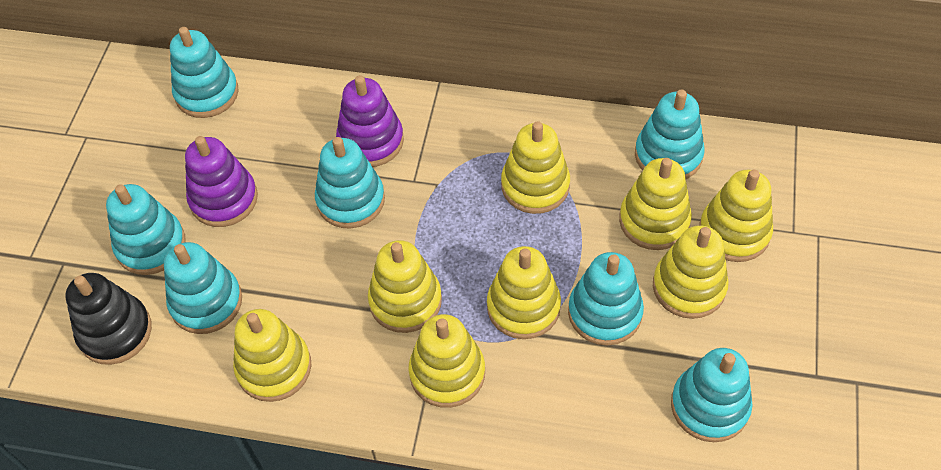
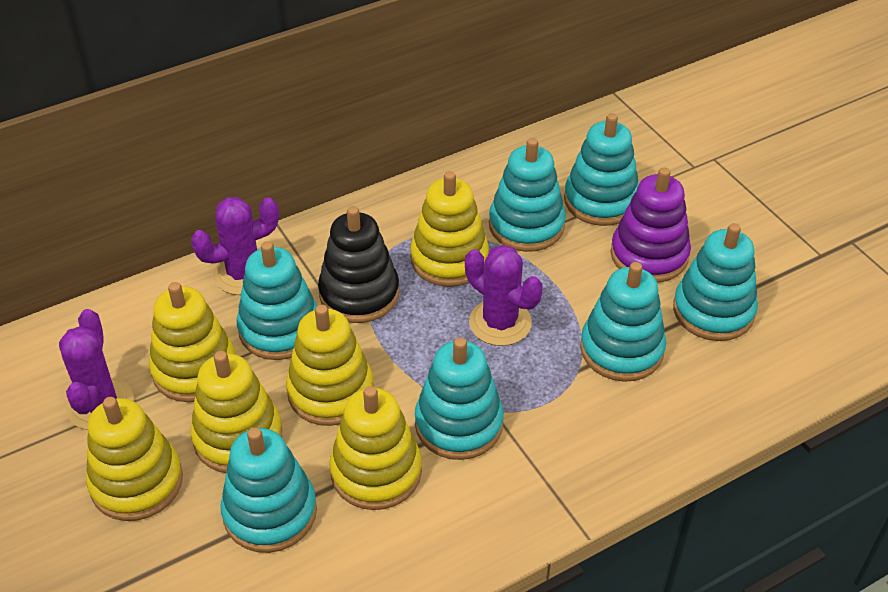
purple cactus: none = 0 -> [59,309,134,430] [191,197,279,295] [465,245,543,346] = 3
purple stacking toy: [185,136,258,227] [336,75,404,167] = 2 -> [611,167,691,282] = 1
yellow stacking toy: [233,309,312,402] [368,240,442,333] [408,314,485,408] [487,246,561,339] [501,121,570,214] [619,158,692,250] [653,225,729,319] [699,170,773,262] = 8 -> [86,397,183,521] [149,282,235,402] [191,351,282,473] [286,305,374,426] [329,386,422,510] [410,171,489,287] = 6

